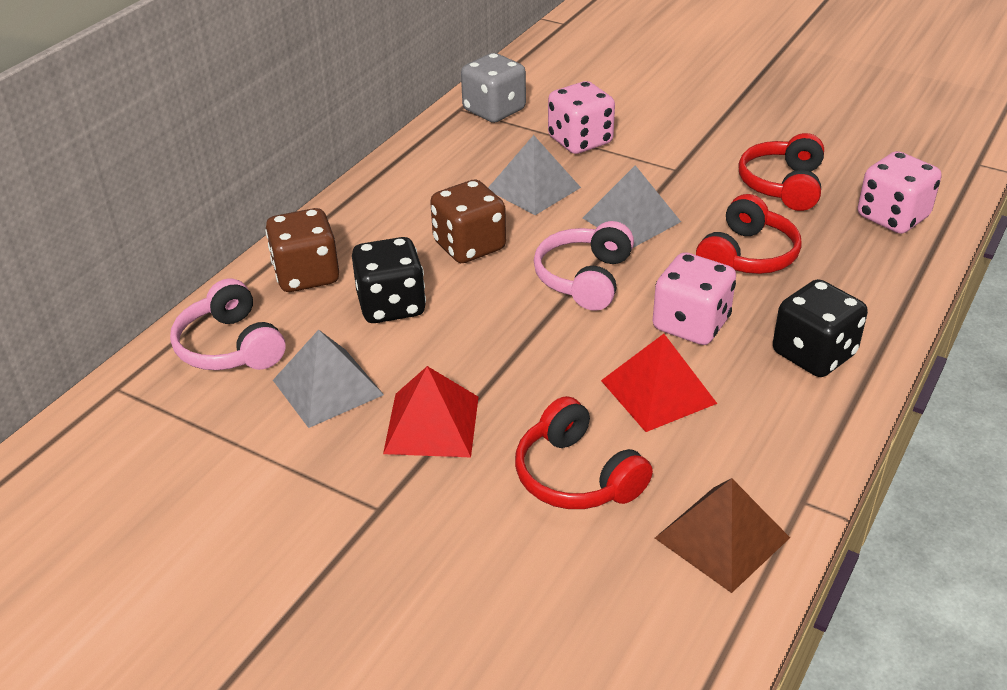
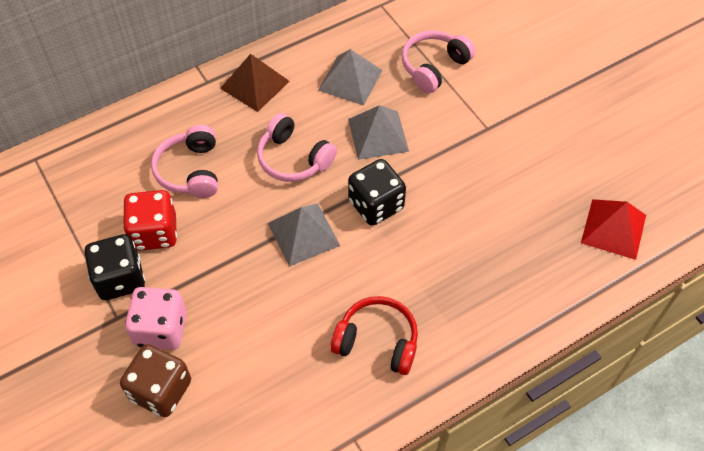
brown dice: [265,208,339,292] [430,180,506,263] = 2 -> [120,344,191,417] = 1
grey dice: [461,53,526,123] = 1 -> none = 0
pink dice: [548,81,615,154] [653,252,736,345] [858,151,942,234] = 3 -> [125,287,187,350] = 1
pink headphones: [170,279,285,370] [534,221,634,311] = 2 -> [151,125,218,198] [257,113,337,182] [402,30,475,93] = 3
red dice: none = 0 -> [123,190,177,251] = 1
red headphones: [515,396,653,509] [696,194,802,274] [738,133,824,211] = 3 -> [330,296,418,375] = 1
red pyramid: [383,366,479,457] [601,334,717,432] = 2 -> [581,199,646,260] = 1

